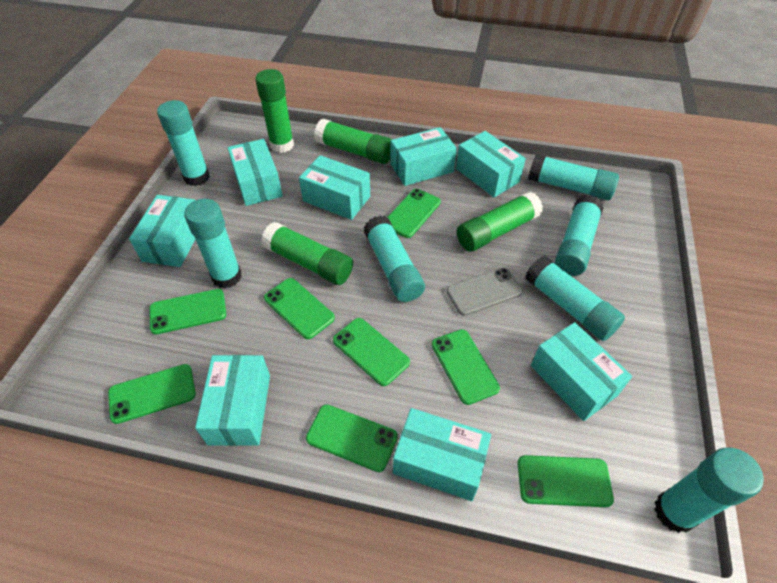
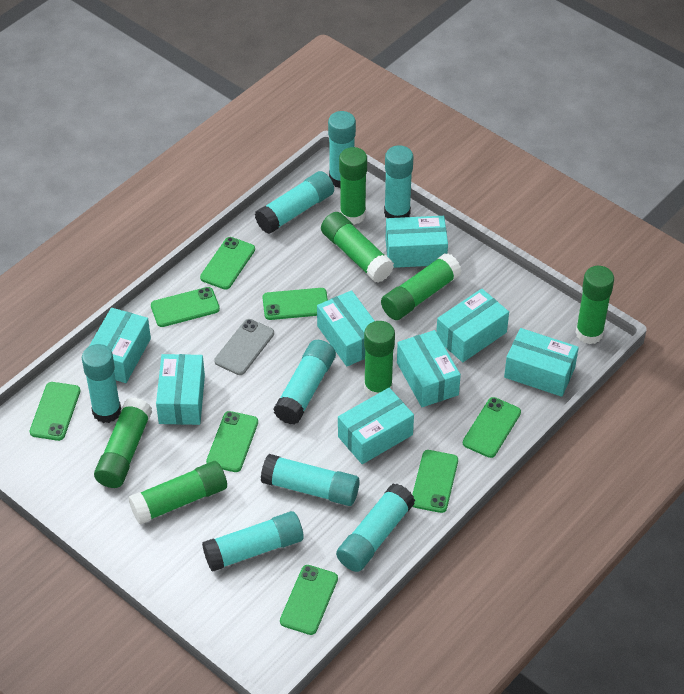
green glue stick: [255,69,294,153] [261,222,353,285] [314,119,392,164] [457,192,543,252] = 4 -> [94,397,152,488] [128,461,227,525] [321,212,394,283] [339,147,367,225] [364,321,395,397] [381,253,462,320] [575,266,614,344] = 7
turquoise glue stick: [157,100,210,186] [184,199,242,289] [364,216,425,302] [525,255,625,341] [528,154,619,200] [555,195,603,276] [654,448,764,533] = 7 -> [82,344,121,423] [202,511,304,572] [255,171,334,234] [261,454,360,506] [273,340,336,424] [328,111,356,188] [336,483,415,572] [384,145,413,218] = 8

